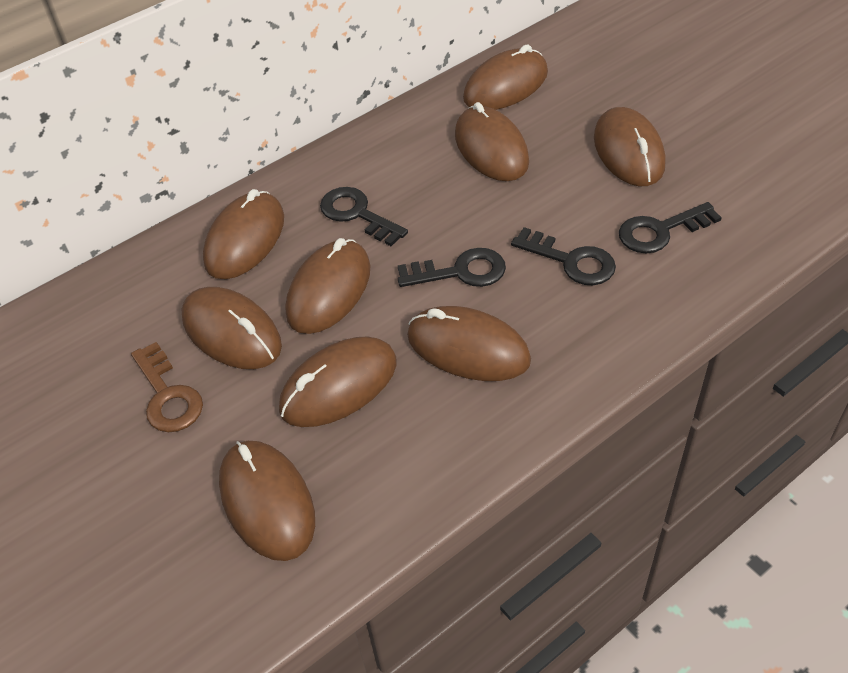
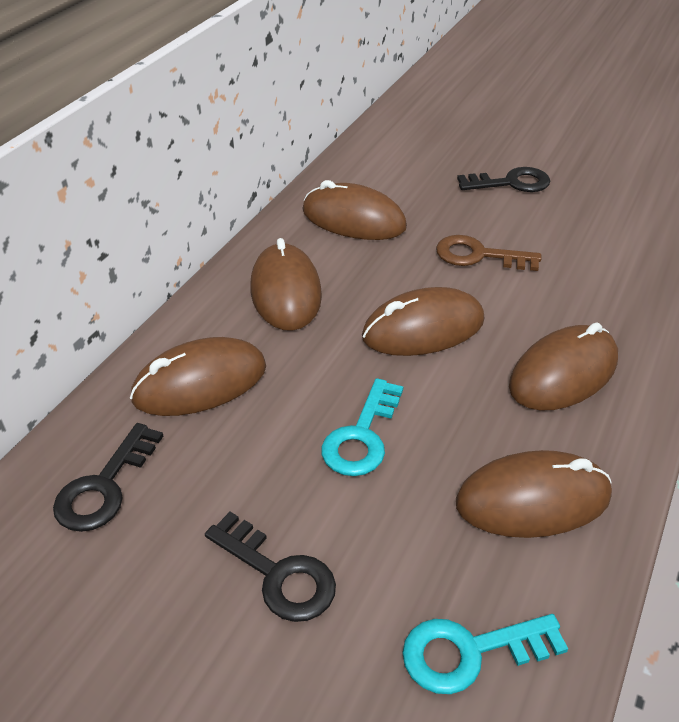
black key: [320,187,408,246] [397,248,506,287] [511,227,616,285] [619,202,722,253] = 4 -> [53,423,163,532] [205,512,336,622] [457,167,550,192] = 3
brown mouse: [182,287,282,369] [203,189,284,279] [219,441,315,561] [279,336,397,427] [286,238,371,334] [407,306,531,381] [455,102,529,181] [463,44,548,110] [594,107,666,186] = 9 -> [130,337,266,416] [250,238,322,331] [302,180,407,240] [362,287,484,356] [456,450,612,538] [509,322,618,411] = 6
turquoise key: none = 0 -> [321,378,403,476] [402,614,568,694] = 2

